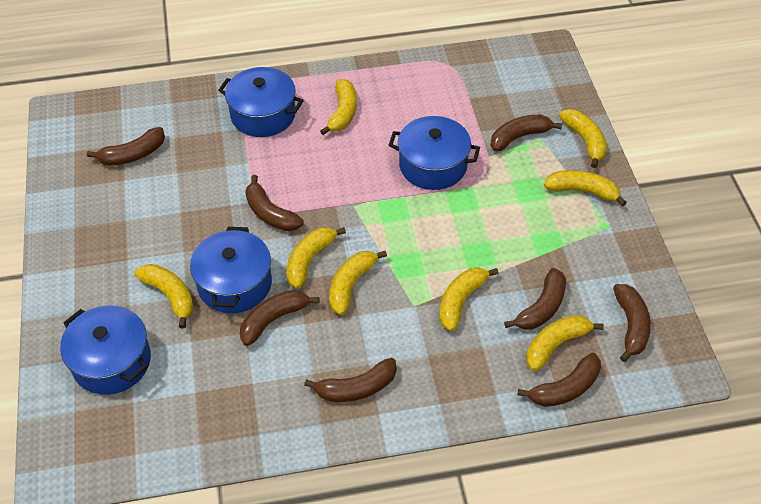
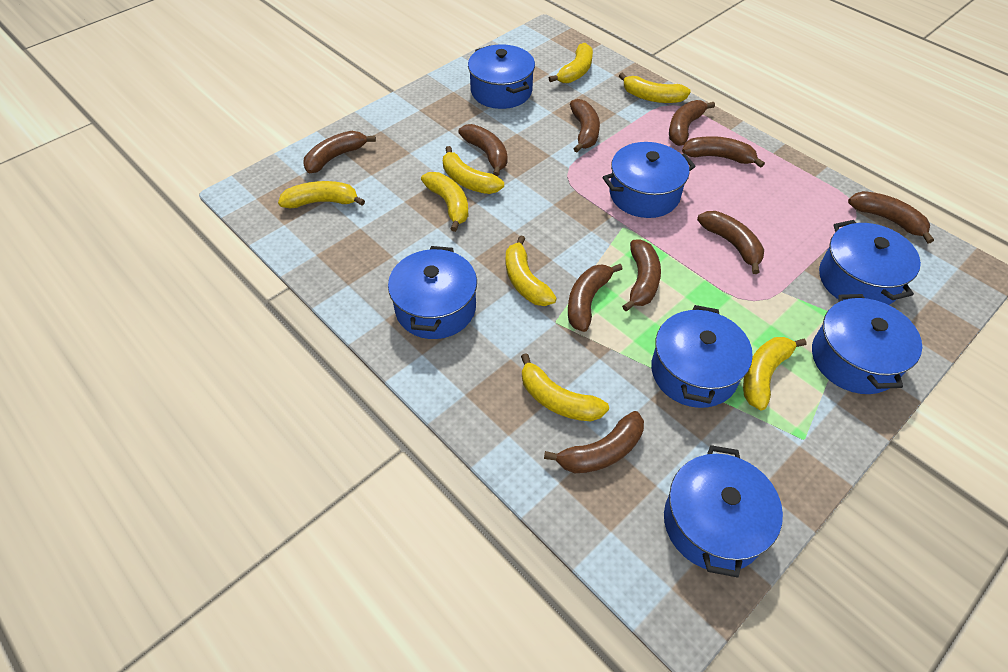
blue pot: [60,305,151,395] [190,227,272,313] [218,67,304,137] [389,116,480,190] = 4 -> [388,246,477,339] [468,45,535,109] [602,142,696,218] [651,305,753,408] [664,445,783,578] [812,294,922,394] [819,220,921,305] = 7
brown banana: [87,127,165,166] [240,290,320,346] [245,175,304,231] [304,358,397,402] [490,114,562,152] [504,268,566,330] [517,353,601,407] [613,284,651,362] = 8 -> [303,131,376,174] [458,124,508,176] [544,411,644,473] [568,264,622,332] [570,99,600,152] [622,240,661,311] [669,100,715,146] [682,136,765,168] [697,211,764,274] [848,191,934,243] = 10

